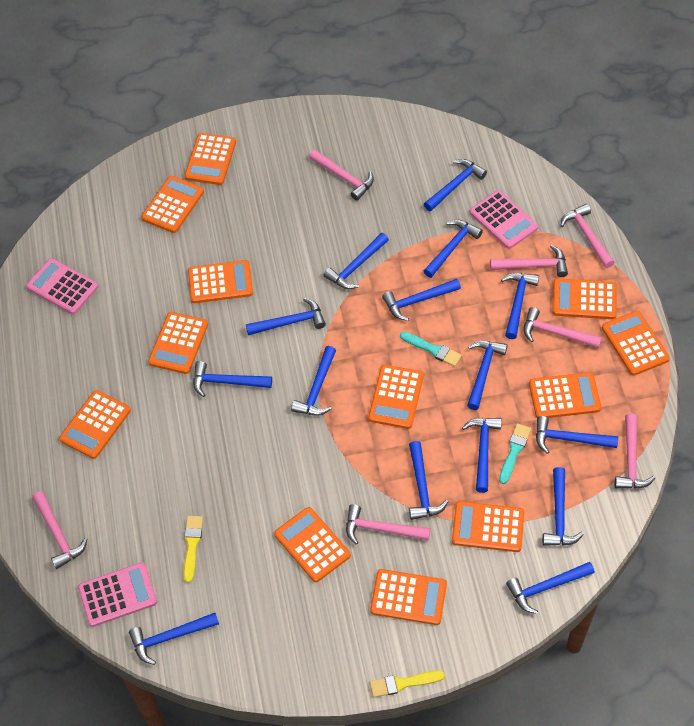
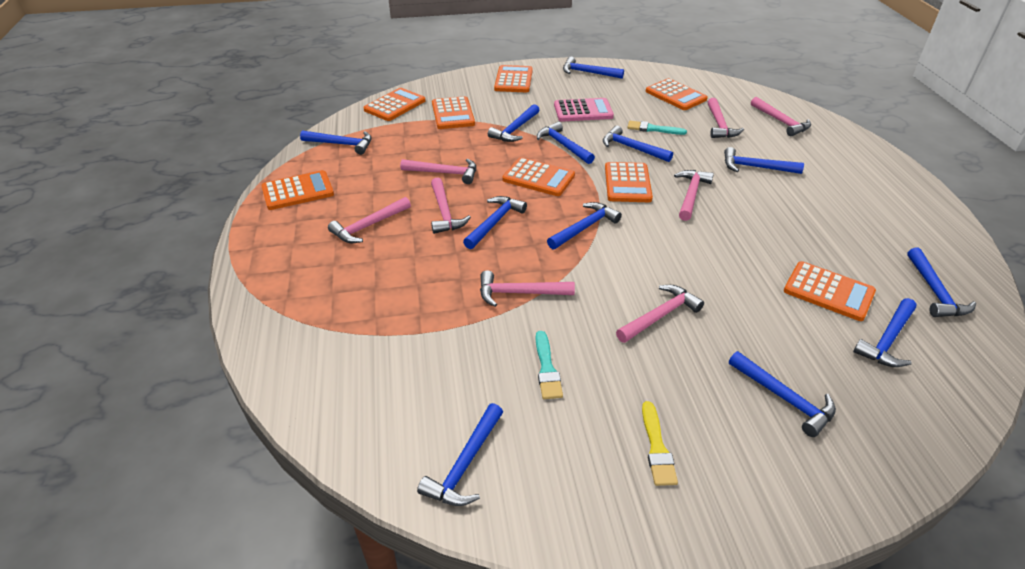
blue hammer: [129,613,219,665] [193,361,272,397] [246,298,326,335] [291,346,336,416] [324,233,389,289] [382,279,461,321] [409,441,448,520] [424,159,487,211] [424,220,483,278] [462,418,502,493] [467,340,507,410] [501,273,539,339] [506,562,594,614] [536,416,618,454] [543,467,584,546] = 15 -> [300,130,372,155] [417,403,503,506] [463,196,527,249] [488,104,540,142] [537,122,595,164] [547,202,622,249] [563,57,624,79] [603,126,673,162] [724,147,804,174] [729,351,836,437] [853,298,916,367] [907,248,976,317] = 12
orange calculator: [59,390,131,459] [141,176,204,233] [148,312,208,374] [184,133,236,185] [188,260,253,303] [274,507,351,582] [368,365,424,429] [370,569,447,625] [452,501,524,552] [529,372,601,418] [552,278,617,319] [602,311,670,376] = 12 -> [261,170,334,210] [363,88,426,121] [432,96,475,129] [494,65,533,92] [502,157,575,196] [605,162,653,202] [646,78,708,110] [784,261,876,321] = 8
pink calculator: [26,258,98,314] [78,562,157,627] [469,190,538,249] = 3 -> [554,98,614,121] = 1
pink hammer: [32,491,87,569] [309,150,374,201] [346,504,430,544] [490,245,568,277] [524,307,602,348] [560,204,615,268] [615,413,655,489] = 7 -> [328,197,411,243] [400,159,476,184] [431,178,471,234] [480,270,575,307] [616,285,704,343] [674,170,714,221] [708,98,744,138] [751,97,811,136] = 8
yellow brush: [184,516,203,583] [370,671,445,697] = 2 -> [642,401,678,486] = 1

